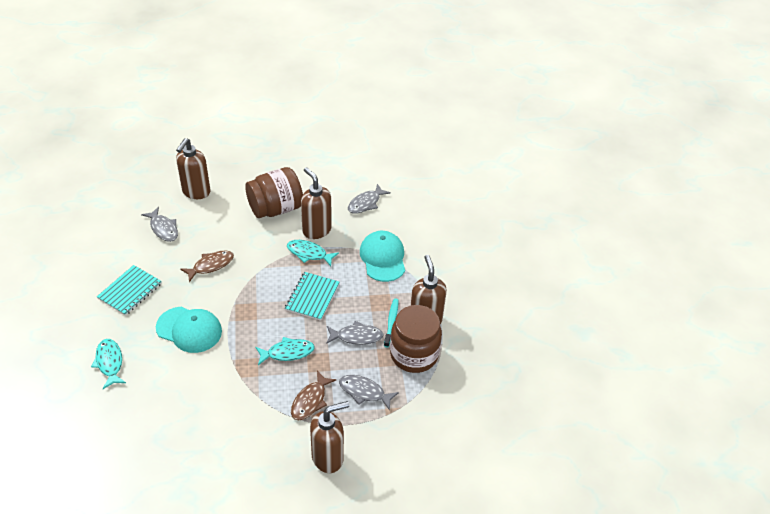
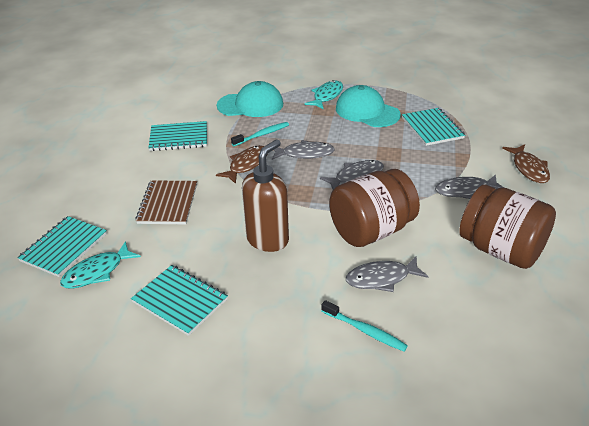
brown notebook: none = 0 -> [135,180,197,224] = 1
brown soap dispenser: [176,138,211,199] [301,167,332,239] [310,401,349,473] [411,255,447,324] = 4 -> [242,139,289,252] = 1
turquoise fish: [91,339,126,389] [255,337,315,365] [287,240,339,266] = 3 -> [60,241,141,289] [304,80,343,110] = 2
turquoise notebook: [97,265,162,316] [285,272,339,321] = 2 -> [17,216,107,277] [131,265,228,336] [149,121,207,151] [402,108,465,146] = 4
turquoise toothbrush: [384,299,399,347] = 1 -> [231,122,289,146] [321,300,408,352] = 2

